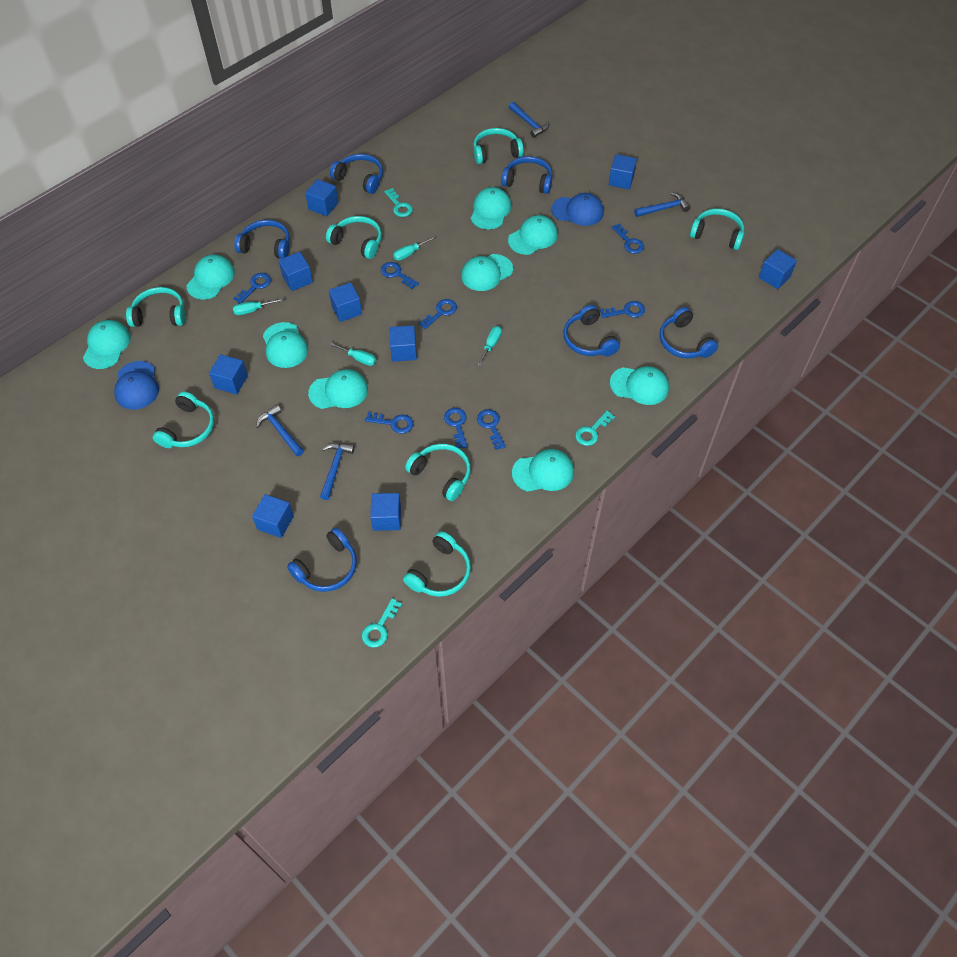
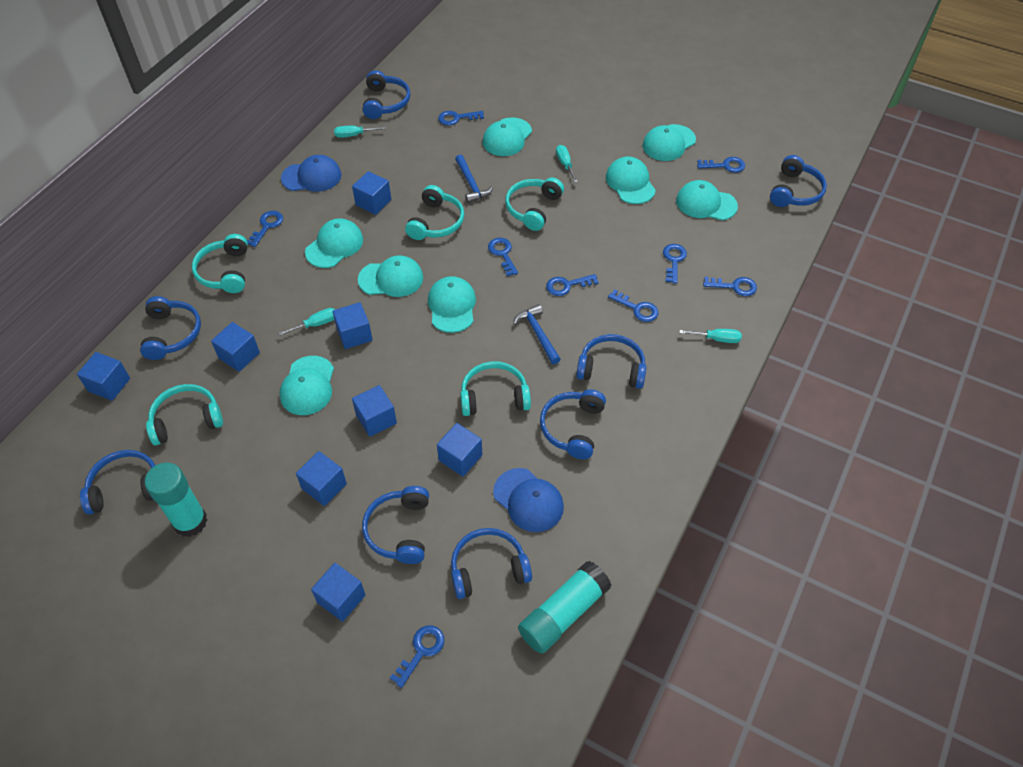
blue cube: [209,354,248,394] [252,494,294,538] [278,252,313,291] [305,179,339,216] [329,282,362,322] [370,493,401,531] [389,325,417,362] [609,154,637,189] [759,249,797,289] = 9 -> [77,352,130,401] [211,322,260,372] [296,451,347,506] [311,563,365,622] [332,302,373,349] [352,171,391,215] [352,385,397,437] [437,423,482,477] = 8
blue hammer: [256,404,304,456] [320,443,355,500] [509,102,549,138] [634,192,690,217] = 4 -> [455,154,493,203] [513,304,561,364] = 2
blue headphones: [234,220,290,259] [287,528,357,592] [330,154,383,194] [501,156,552,194] [563,305,620,357] [659,307,718,358] = 6 -> [80,450,155,515] [140,296,201,360] [362,70,410,119] [362,486,429,564] [451,528,532,599] [540,390,606,459] [576,334,646,389] [770,155,827,207] = 8
blue key: [233,273,271,304] [365,412,413,434] [381,262,419,289] [418,299,457,329] [444,408,468,448] [477,409,506,450] [600,301,645,318] [611,223,644,254] = 8 -> [247,211,283,247] [390,625,445,688] [438,111,484,126] [488,238,518,276] [546,274,599,296] [608,289,659,322] [663,244,687,284] [697,157,745,173] [703,277,757,296] = 9
turquoise cap: [83,320,131,369] [186,255,235,299] [263,322,308,368] [308,369,368,409] [461,254,513,291] [471,187,511,229] [508,215,558,255] [512,449,574,492] [610,366,669,405] = 9 -> [279,356,334,415] [305,219,363,268] [358,255,423,297] [428,276,476,333] [482,117,532,156] [606,157,656,204] [643,124,696,161] [676,180,738,220] = 8
turquoise glue stick: none = 0 -> [145,463,207,537] [518,561,612,654] = 2
turquoise headphones: [126,287,185,327] [153,392,214,448] [326,216,382,259] [403,531,471,597] [405,444,471,501] [473,128,524,164] [690,209,744,250] = 7 -> [146,384,223,445] [192,234,248,293] [405,185,464,240] [460,361,531,416] [505,177,564,231] = 5
turquoise key: [362,598,402,647] [384,188,413,217] [575,411,615,446] = 3 -> none = 0

